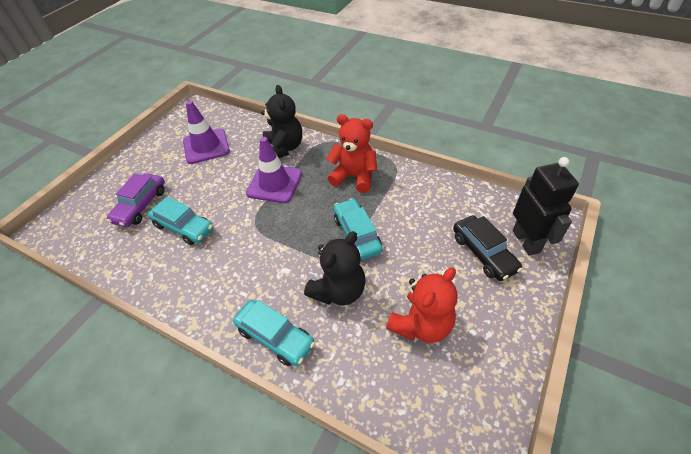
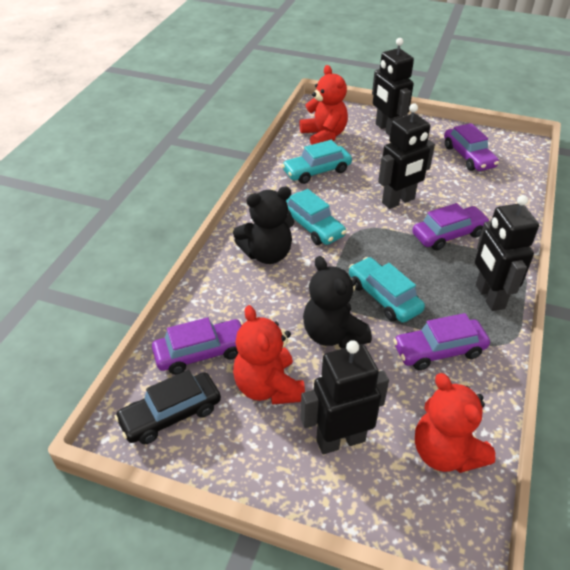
black robot: [513,157,579,256] = 1 -> [300,340,389,454] [372,38,414,136] [378,103,435,209] [475,195,539,311] = 4
purple car: [107,173,165,227] = 1 -> [152,317,243,375] [393,313,490,370] [412,203,490,251] [444,123,499,171] = 4
purple traffic cone: [183,101,230,164] [246,137,302,203] = 2 -> none = 0
red teddy bear: [327,114,377,193] [386,267,457,343] = 2 -> [233,305,305,405] [300,65,348,145] [415,373,495,473] = 3

